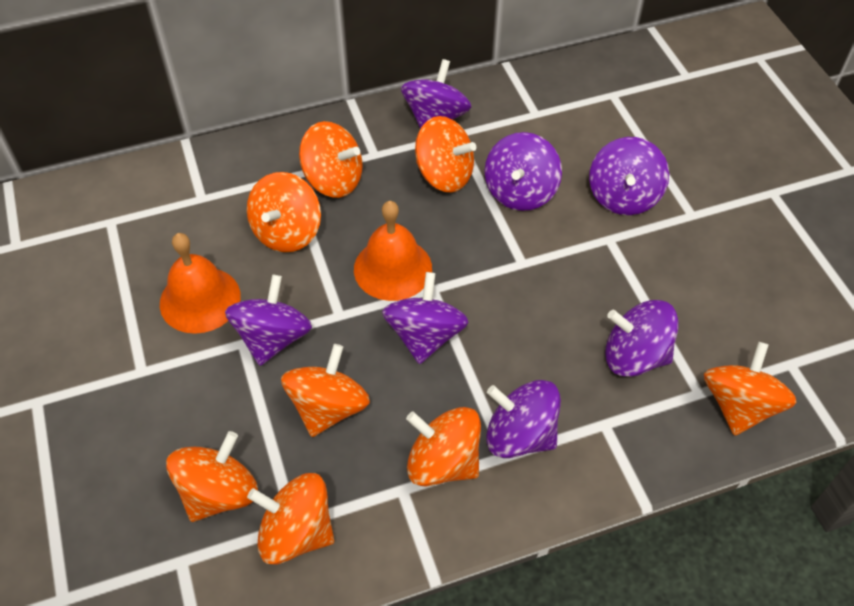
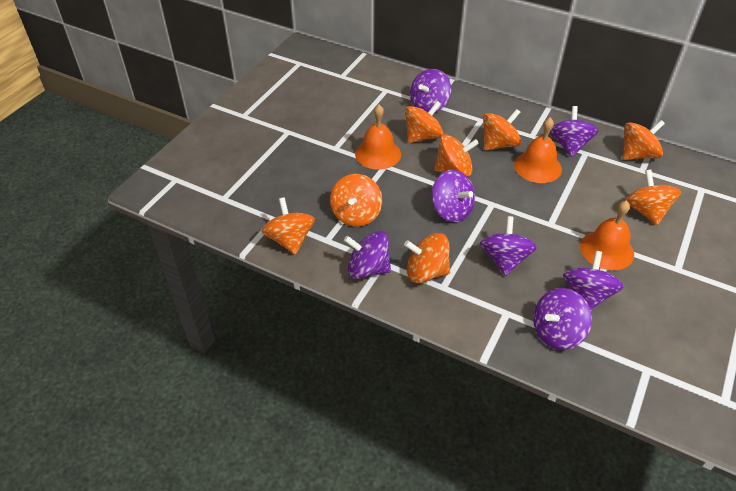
orange bell: [160,233,241,334] [354,201,432,301] = 2 -> [355,105,401,170] [514,117,562,183] [580,200,634,270] = 3

